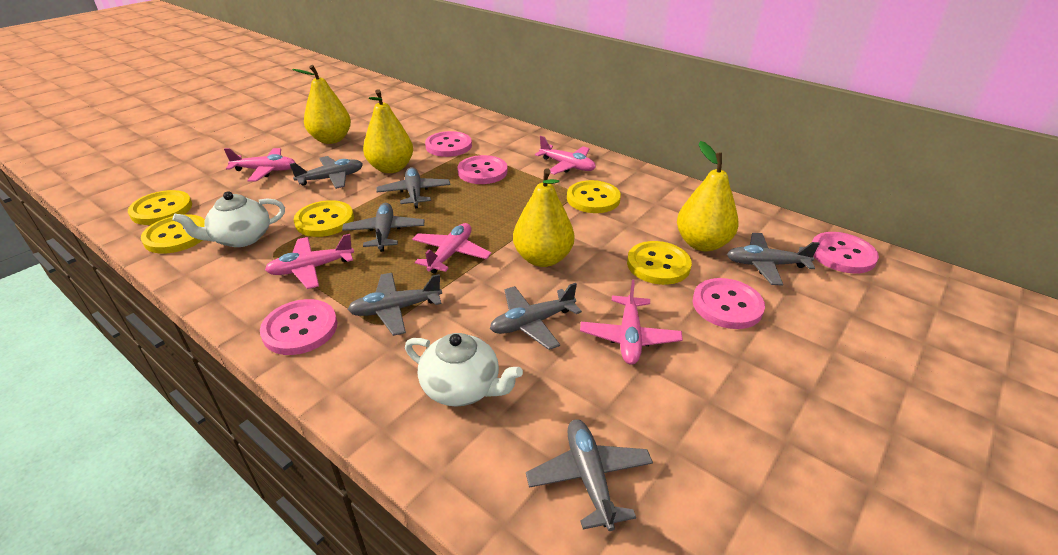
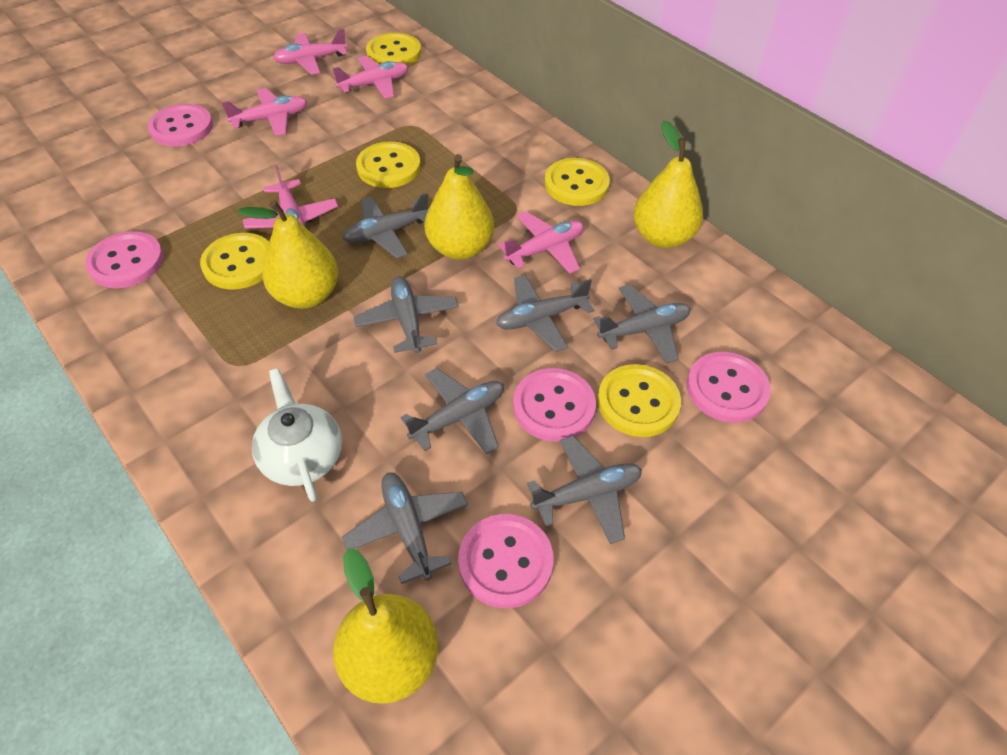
white teapot: [173,191,285,247] [405,333,523,407] = 2 -> [252,368,342,502] = 1

